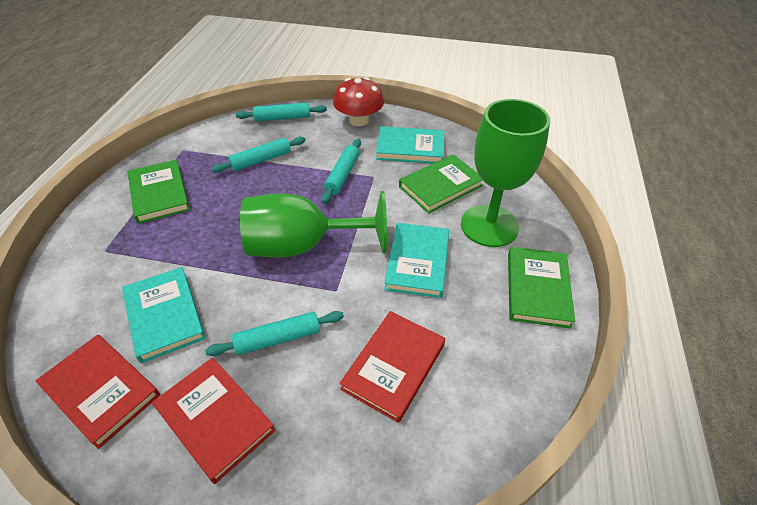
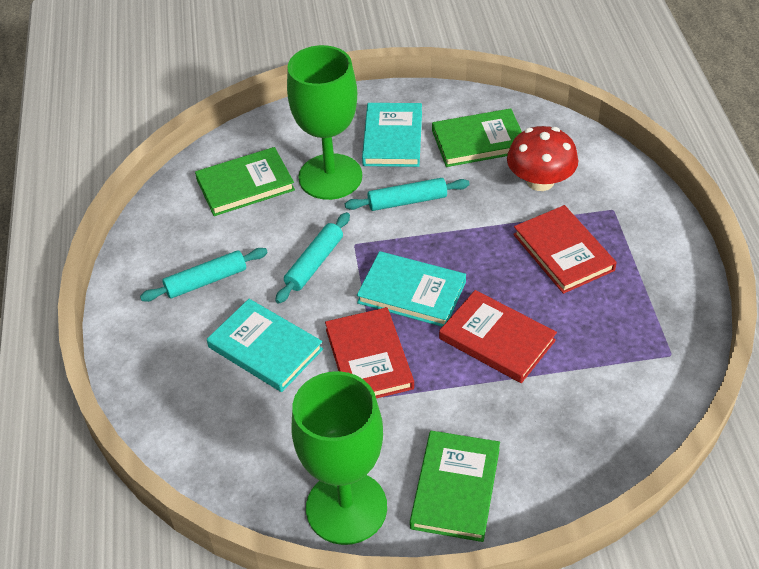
turquoise rolling pin: [205,311,344,356] [211,137,306,173] [236,103,327,121] [321,139,361,204] = 4 -> [140,248,268,302] [275,212,350,304] [345,178,470,211] = 3

